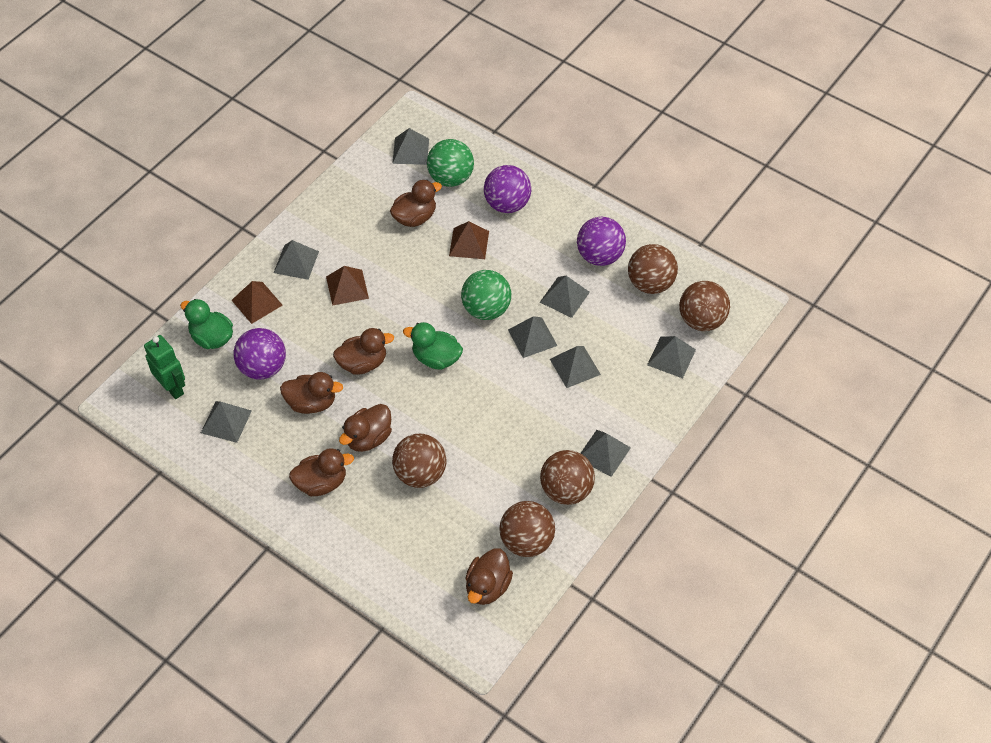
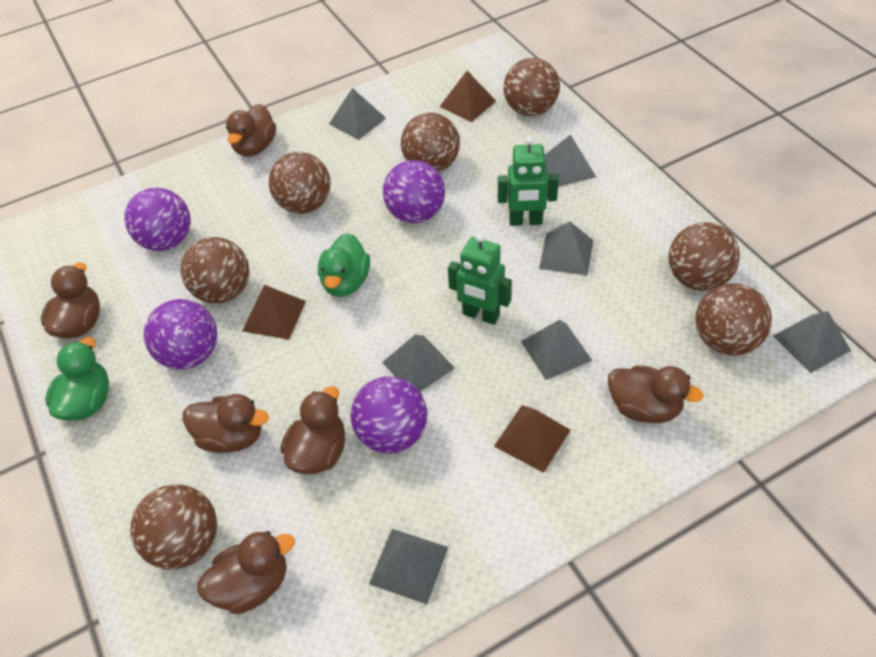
brown ball: [392,434,447,488] [499,501,555,557] [540,450,595,505] [628,244,678,294] [679,281,730,331] = 5 -> [130,484,217,569] [181,237,249,304] [269,152,331,214] [401,113,460,172] [504,58,560,116] [669,222,740,291] [695,283,772,356] = 7
green ball: [427,139,474,187] [461,270,511,320] = 2 -> none = 0
green robot: [144,335,185,399] = 1 -> [448,233,512,325] [498,136,559,226] = 2
grey pyramid: [201,401,252,443] [274,240,319,280] [392,128,429,165] [508,316,558,358] [540,276,590,318] [550,346,601,388] [581,430,631,477] [647,336,696,378] = 8 -> [329,88,386,140] [369,529,448,604] [382,335,455,392] [521,320,592,380] [539,222,593,276] [545,134,596,187] [773,311,851,373] = 7
purple ball: [234,328,286,380] [484,165,531,213] [577,217,626,266] = 3 -> [124,188,191,251] [144,299,217,369] [351,376,427,453] [383,160,445,223] = 4

